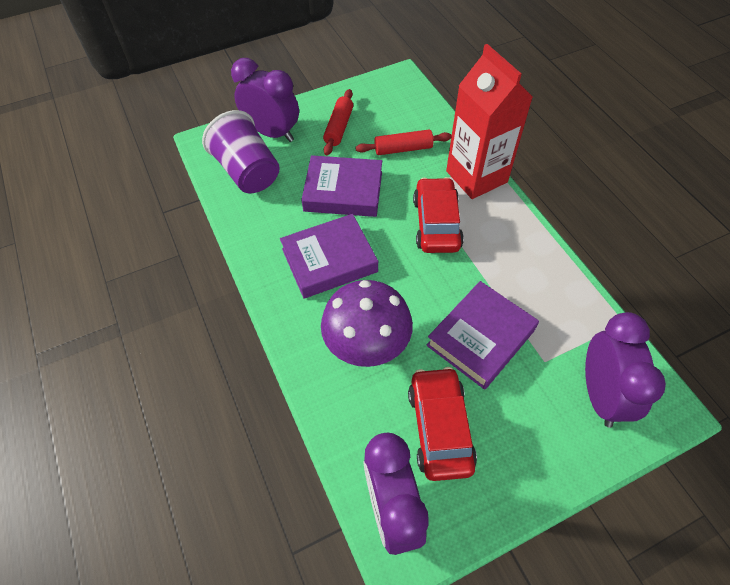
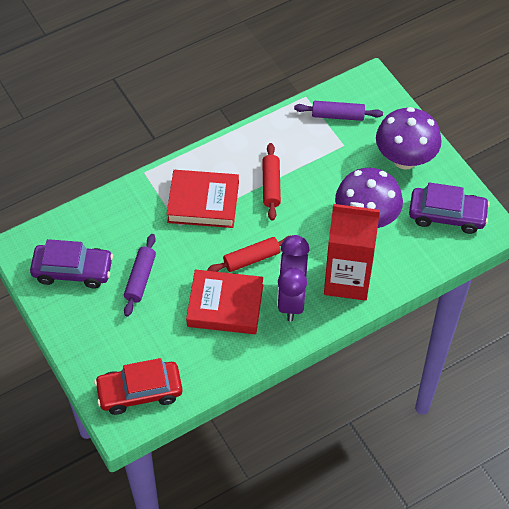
purple book: [280,214,378,299] [301,155,382,217] [426,281,539,390] = 3 -> none = 0
purple car: none = 0 -> [30,239,113,288] [409,182,490,234] = 2
purple clock: [231,58,299,142] [364,433,429,555] [585,312,666,428] = 3 -> [277,235,310,321] = 1
purple cup: [202,110,280,193] = 1 -> none = 0
purple mushroom: [321,280,413,367] = 1 -> [335,168,403,228] [376,107,442,170] = 2
purple rolling pin: none = 0 -> [124,234,156,317] [294,101,383,121] = 2
red book: none = 0 -> [167,170,239,228] [186,269,263,334] = 2
red car: [408,367,477,481] [413,177,464,253] = 2 -> [94,358,183,415] = 1

